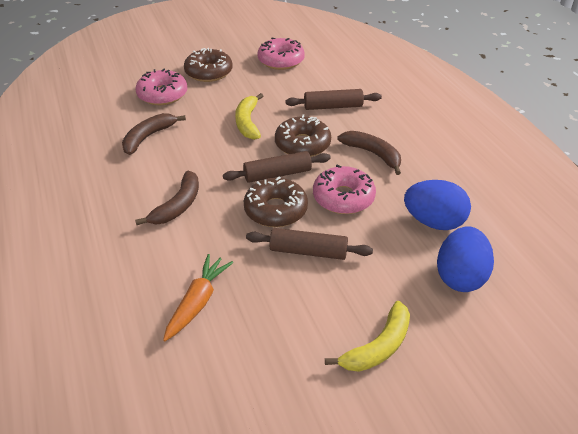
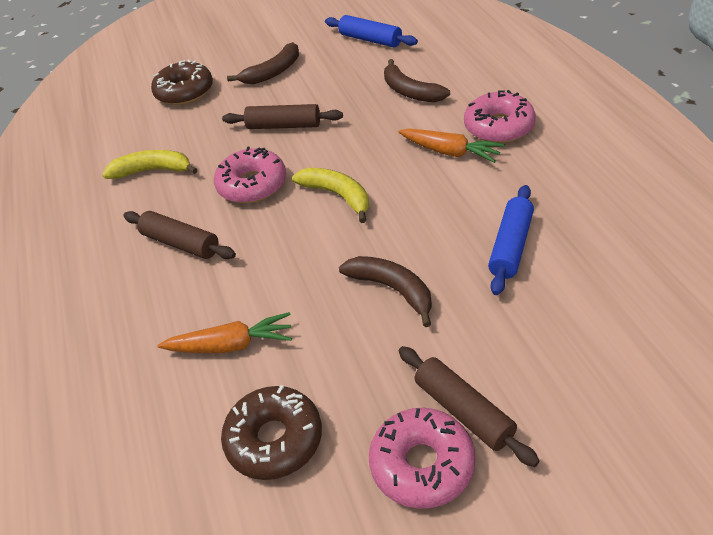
blue egg: [404,180,471,230] [437,226,494,292] = 2 -> none = 0
blue rolling pin: none = 0 -> [325,15,418,47] [488,185,534,295] = 2
brown donut: [184,48,233,82] [244,176,308,227] [275,115,331,157] = 3 -> [151,59,213,105] [221,385,322,480] = 2
orange carrot: [163,254,233,341] = 1 -> [157,312,292,353] [398,128,505,163] = 2

